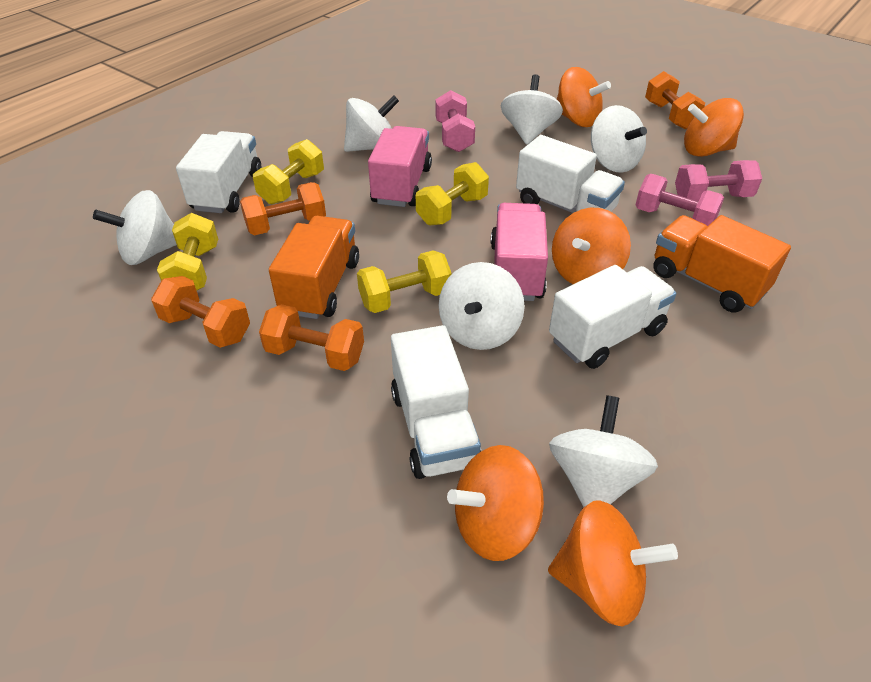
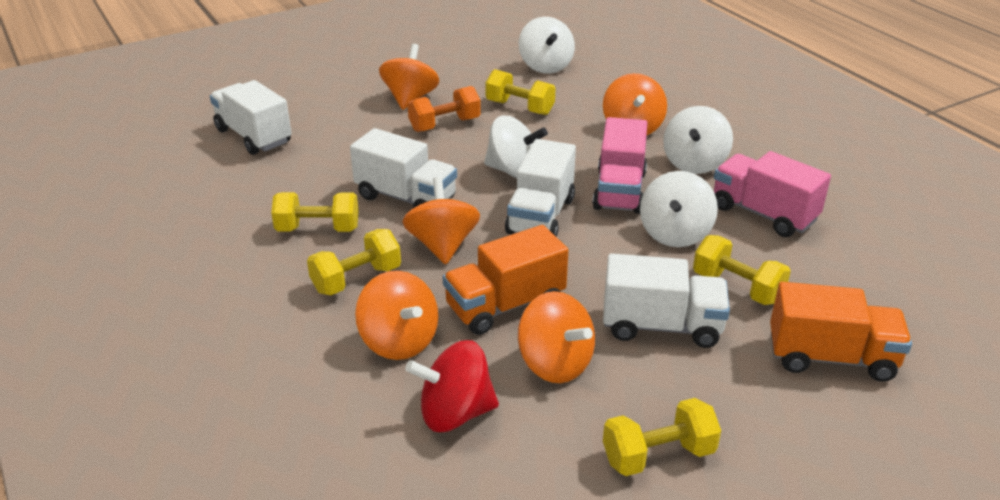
orange dumbbell: [151,276,250,348] [240,182,326,235] [259,304,364,371] [645,71,705,129] = 4 -> [408,86,481,132] = 1
pink dumbbell: [435,90,475,152] [636,174,724,226] [675,160,762,201] = 3 -> none = 0
red spinning top: none = 0 -> [405,340,499,432] = 1
white spinning top: [93,190,177,265] [344,95,399,152] [439,262,525,350] [501,74,563,145] [549,395,658,507] [591,105,647,173] = 6 -> [484,115,548,178] [519,17,575,74] [640,171,718,247] [663,106,733,174] = 4
yellow dumbbell: [157,213,218,291] [253,139,324,204] [357,251,452,313] [416,162,489,225] = 4 -> [271,192,359,232] [307,229,401,295] [485,69,556,115] [603,398,721,476] [693,235,791,305] = 5

